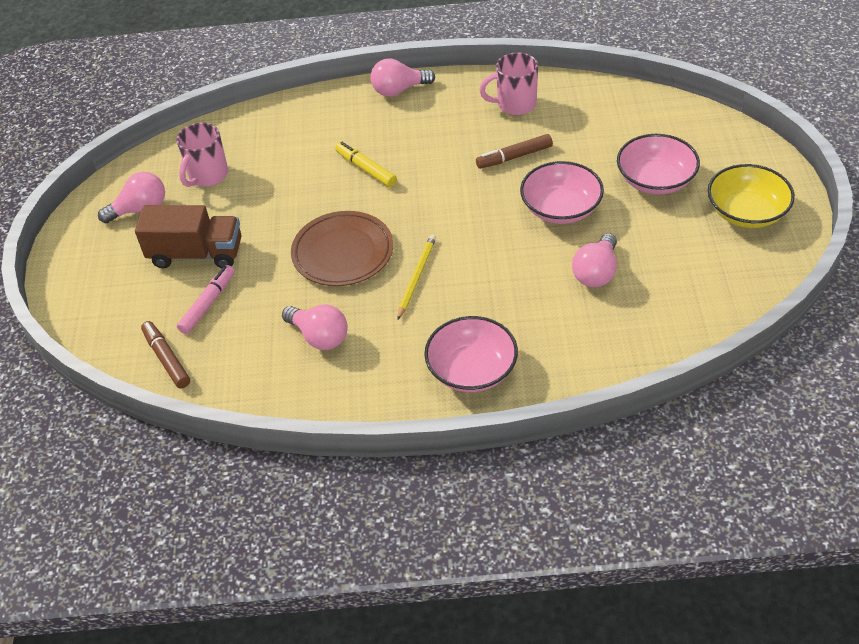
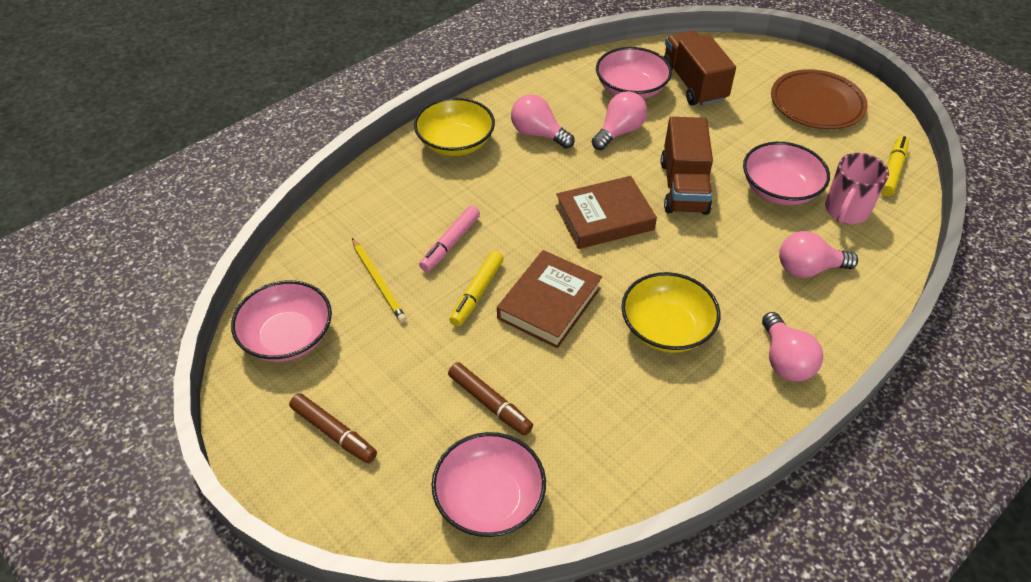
brown book: none = 0 -> [497,250,602,348] [556,176,657,249] = 2
brown truck: [135,205,242,268] = 1 -> [661,117,713,215] [663,31,736,106] = 2
pink bowl: [424,316,518,392] [520,161,604,224] [617,134,700,194] = 3 -> [231,280,332,362] [432,432,546,537] [596,47,672,99] [743,142,830,205] = 4
pink mug: [176,123,228,187] [479,52,538,115] = 2 -> [825,153,889,224] = 1
yellow bowl: [708,164,795,228] = 1 -> [414,97,495,156] [621,272,720,353] = 2
yellow marker: [335,142,397,187] = 1 -> [449,251,504,327] [881,136,909,196] = 2

